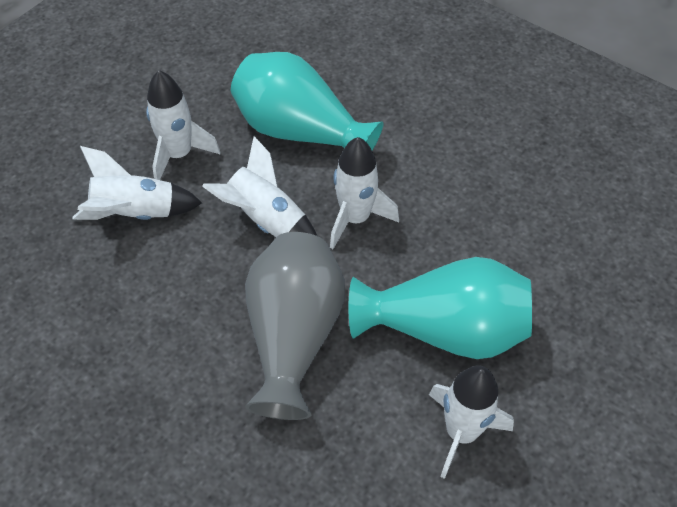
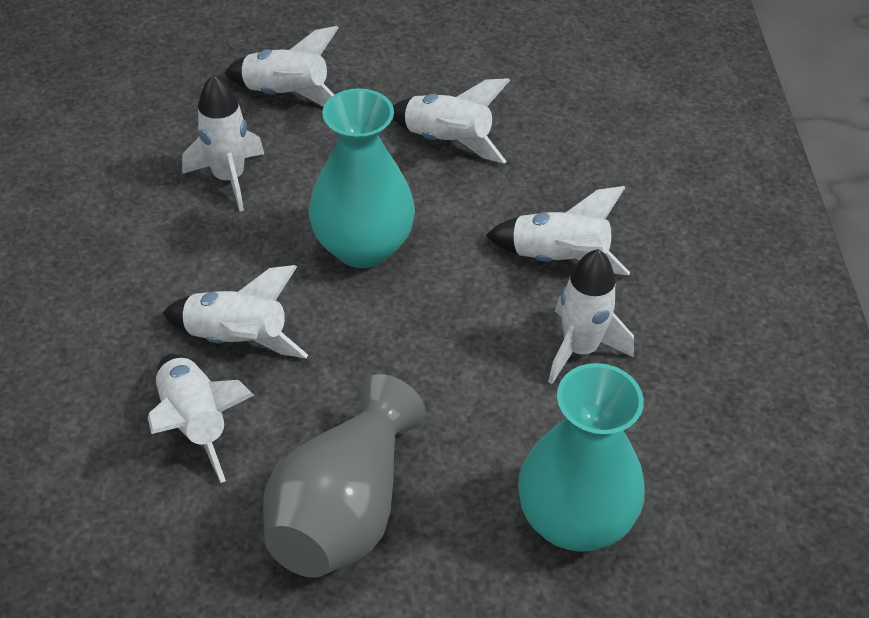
white rocket: [73,146,202,220] [146,70,221,180] [202,136,317,237] [330,137,399,249] [429,365,514,479] = 5 -> [148,354,254,483] [163,265,308,359] [182,74,264,211] [224,26,339,107] [393,78,510,164] [485,186,630,275] [548,249,634,384] = 7

